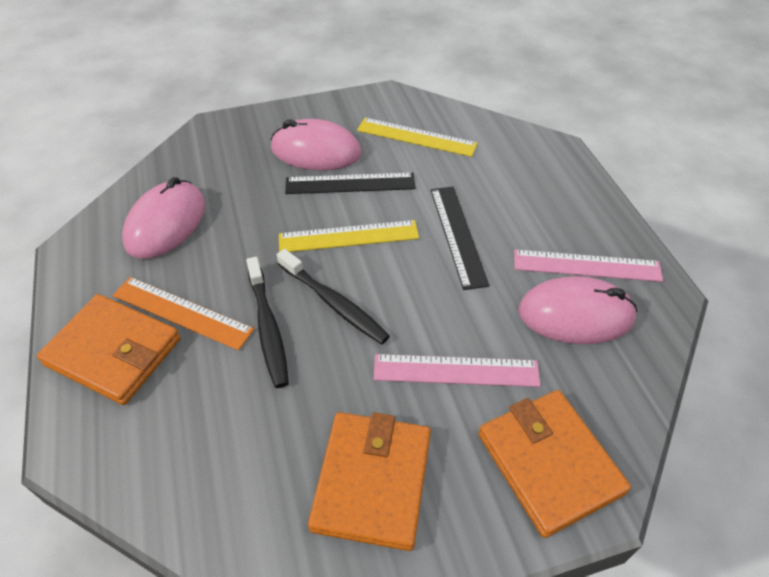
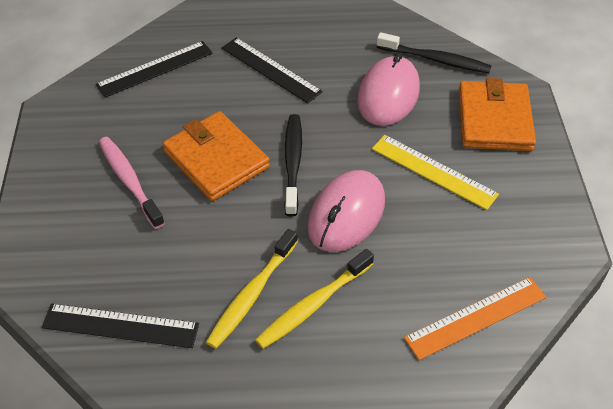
black ruler: [285,173,415,194] [431,187,489,290] = 2 -> [42,304,199,348] [95,41,213,98] [222,37,323,103] = 3
orange wallet: [37,294,180,405] [308,412,431,551] [478,390,631,538] = 3 -> [162,111,270,201] [459,78,536,151] = 2
pink mouse: [122,177,205,259] [271,119,361,171] [518,276,637,344] = 3 -> [307,170,385,252] [357,53,420,126] = 2
pink ruler: [374,354,541,387] [514,250,663,282] = 2 -> none = 0
pink toothbrush: none = 0 -> [99,137,165,229] = 1
yellow ruler: [279,220,419,252] [357,118,478,157] = 2 -> [372,135,499,210] = 1
yellow toothbrush: none = 0 -> [206,229,298,349] [255,249,374,349] = 2

